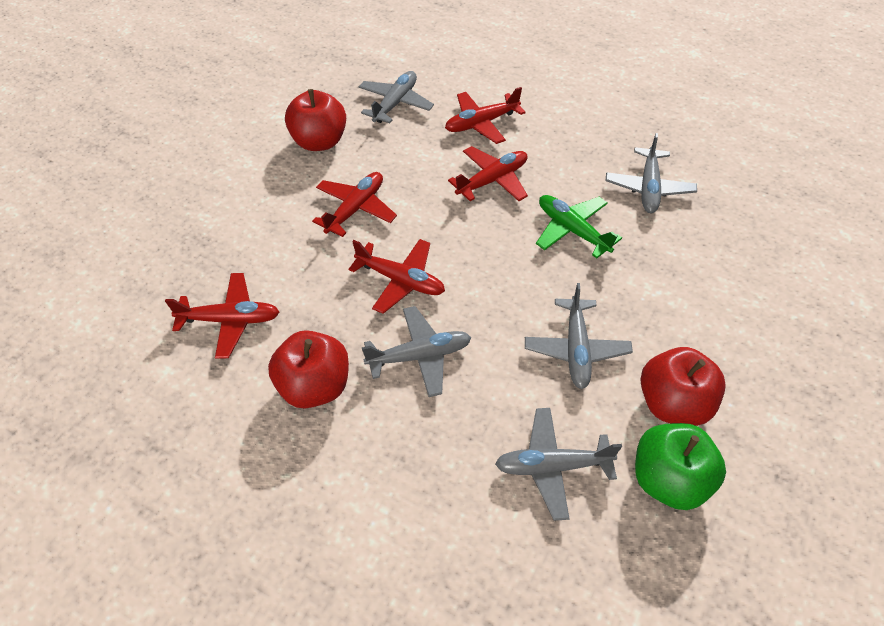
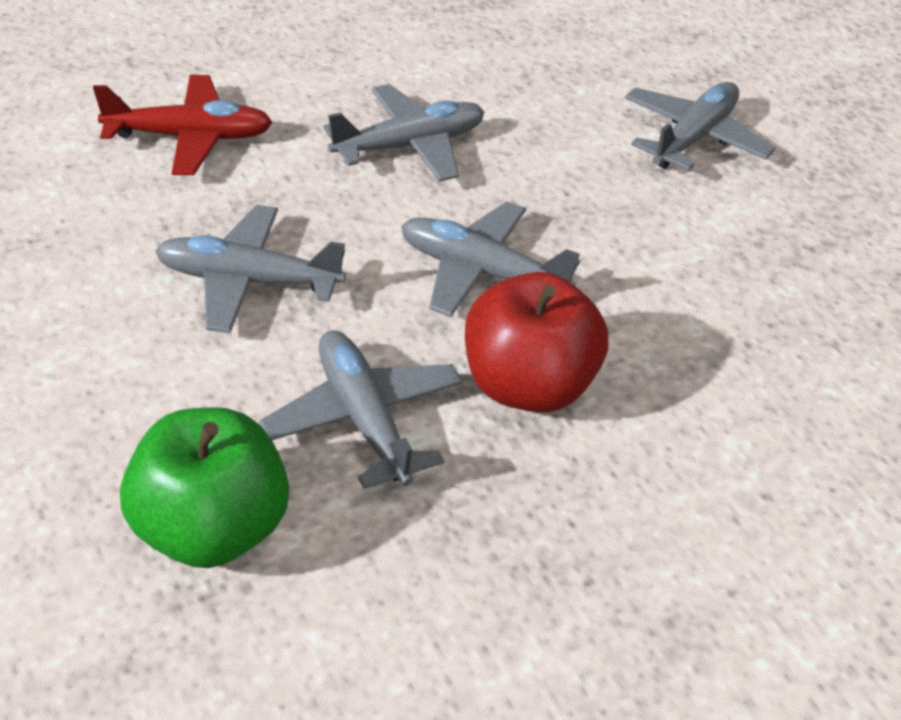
green plane: [536,195,622,258] = 1 -> none = 0
red apple: [268,330,349,408] [285,89,346,151] [641,347,726,426] = 3 -> [465,272,608,413] = 1
red plane: [165,273,279,359] [312,172,397,237] [348,239,445,314] [445,87,526,144] [448,146,528,201] = 5 -> [93,75,273,175] = 1

